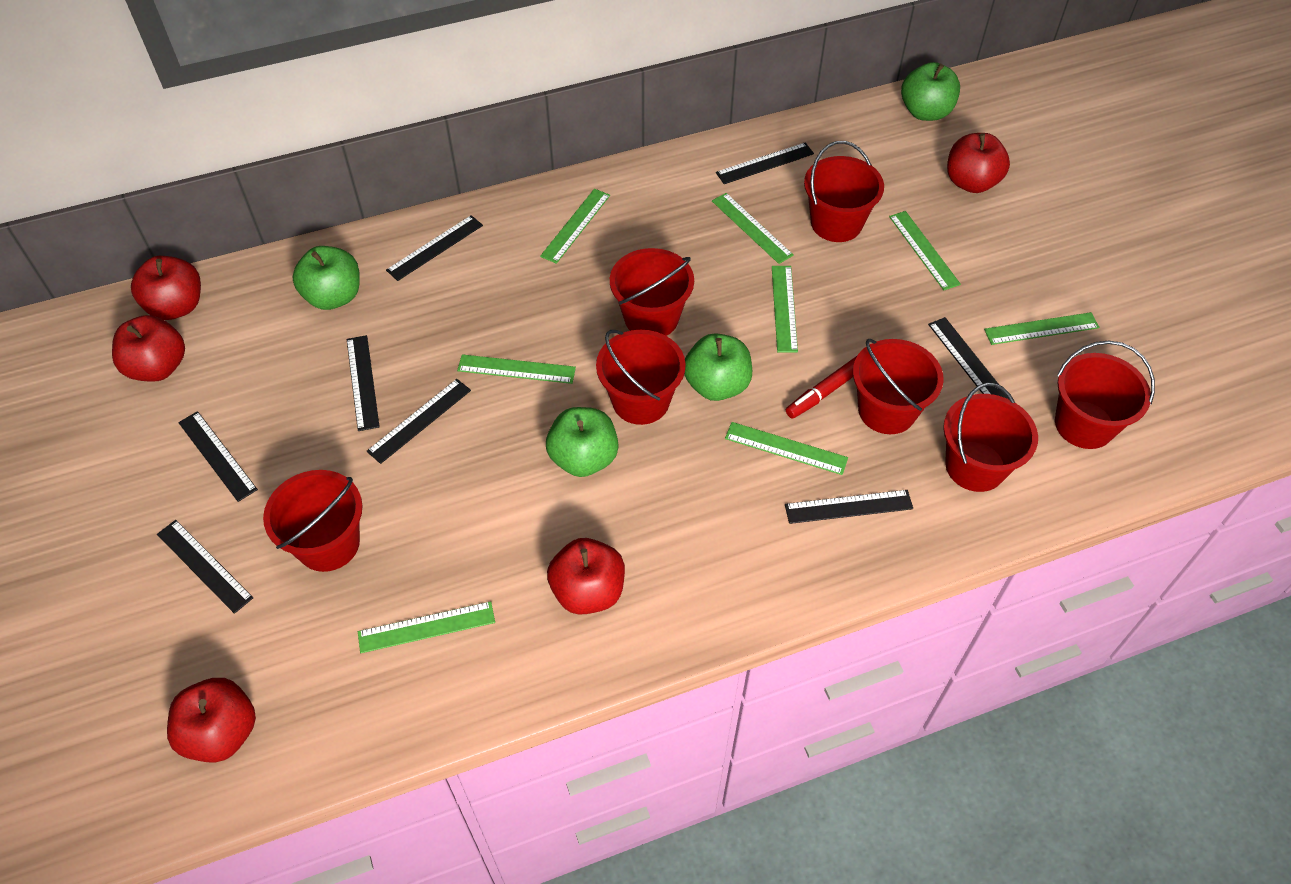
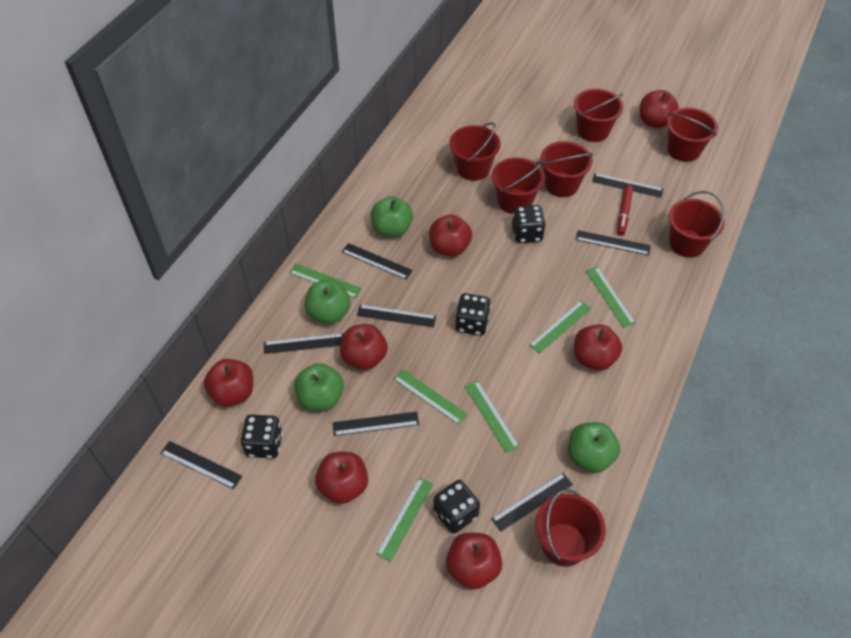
black dice: none = 0 -> [241,415,282,458] [433,480,480,534] [455,293,491,336] [512,205,546,243] = 4
green ruler: [358,601,495,653] [457,354,576,384] [540,189,610,264] [712,193,794,264] [725,422,848,475] [772,266,798,353] [889,211,961,290] [984,312,1099,345] = 8 -> [289,263,362,298] [376,477,433,562] [393,369,468,425] [465,380,519,453] [529,301,591,354] [586,267,635,328] = 6
red apple: [112,315,185,382] [131,256,201,320] [167,678,256,763] [547,538,625,615] [947,133,1010,193] = 5 -> [204,359,253,407] [315,452,368,504] [340,324,388,370] [429,214,472,257] [446,533,502,590] [574,324,622,371] [640,90,679,128] = 7

